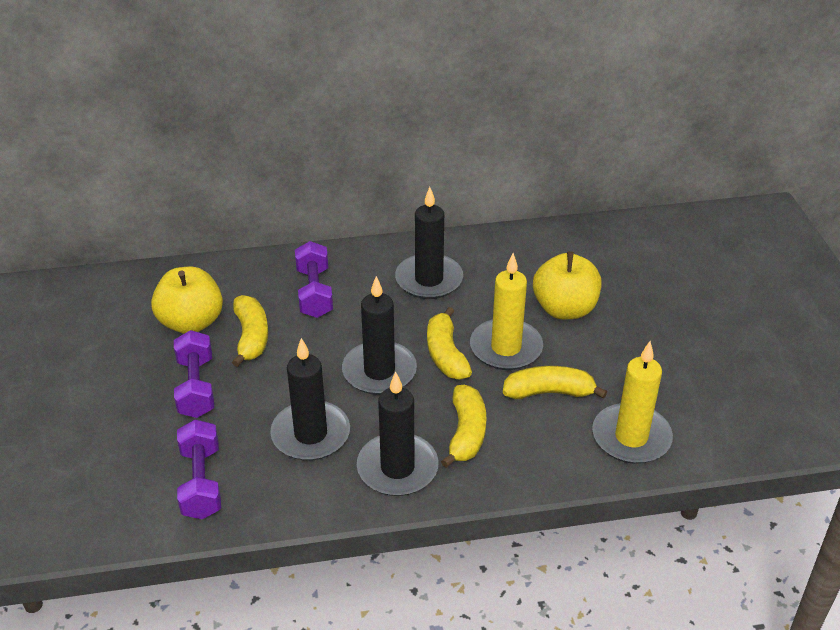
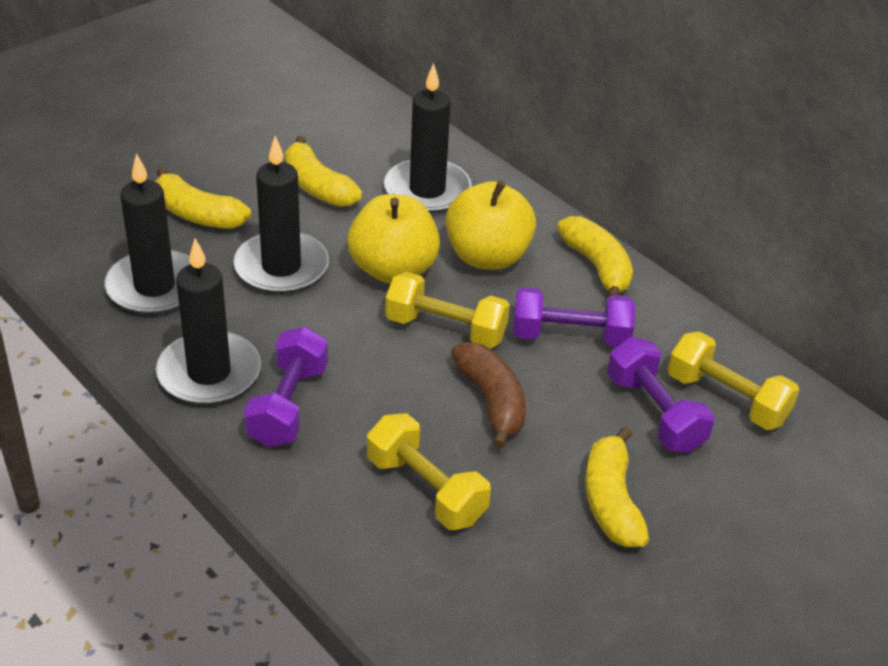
brown banana: none = 0 -> [451,342,526,449] = 1
yellow candle: [470,253,543,370] [592,341,673,464] = 2 -> none = 0
yellow dumbbell: none = 0 -> [367,413,491,530] [385,272,510,349] [668,331,799,430] = 3

